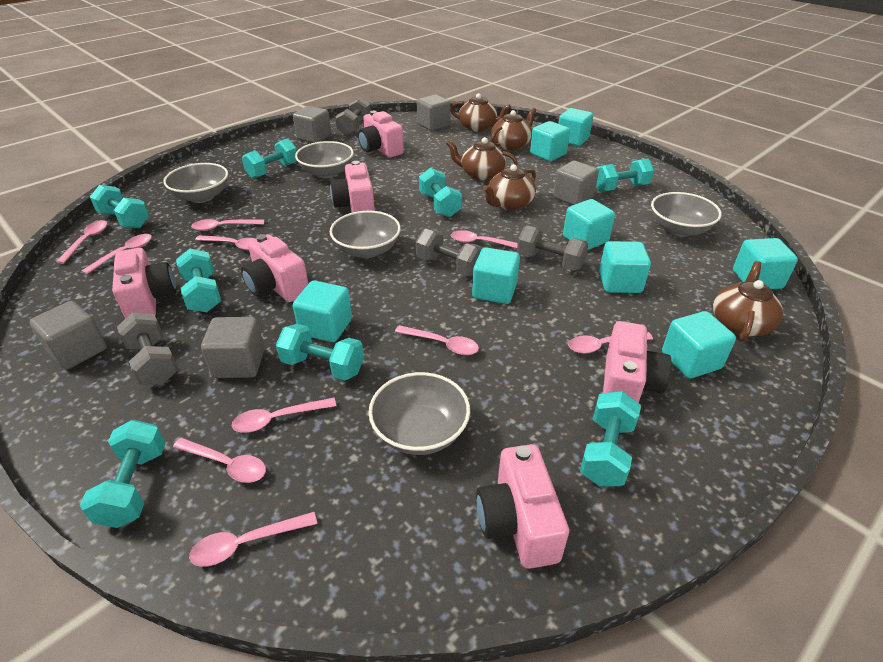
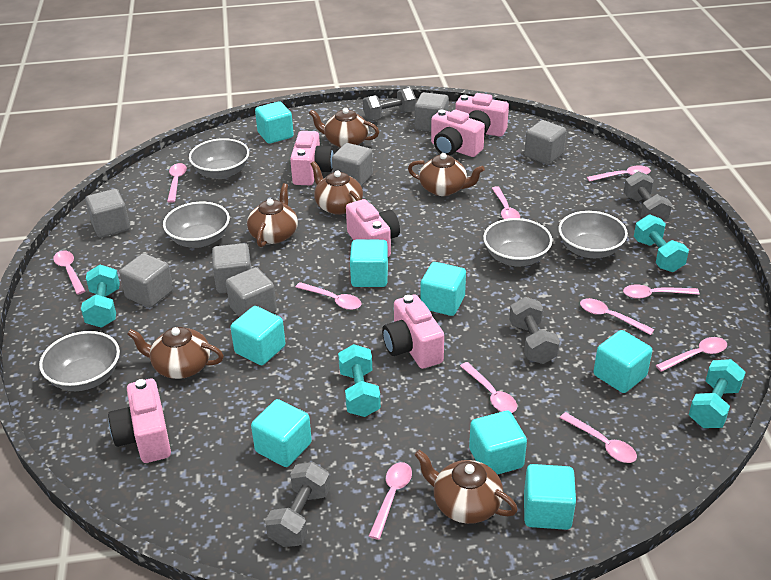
brown teapot: [446,137,518,180] [451,93,511,132] [483,164,536,210] [490,108,536,150] [713,261,783,341] = 5 -> [127,327,224,379] [247,183,298,247] [309,108,379,148] [311,161,363,215] [408,153,485,196] [415,450,518,524] = 6
grey cube: [29,301,107,369] [201,317,264,378] [293,106,331,143] [417,94,451,131] [553,160,599,205] = 5 -> [85,189,130,237] [119,253,173,308] [212,243,252,293] [226,267,277,317] [332,143,373,186] [415,92,449,131] [524,120,566,165] = 7
pink spoon: [56,220,107,264] [82,234,152,274] [173,438,266,483] [189,512,317,567] [191,219,264,231] [195,235,256,250] [232,398,336,433] [395,325,479,355] [451,230,518,248] [568,332,653,354] = 10 -> [53,251,85,295] [167,163,187,203] [296,282,361,310] [369,462,412,540] [460,362,517,413] [492,186,520,219] [560,412,637,463] [580,298,654,335] [587,165,651,182] [623,284,699,299] [656,337,727,372] = 11
turquoise dumbbell: [80,420,165,528] [90,185,149,228] [176,249,221,312] [242,138,297,179] [276,324,364,381] [419,168,462,217] [580,391,641,487] [596,158,654,192] = 8 -> [81,265,120,328] [338,344,381,417] [634,215,689,272] [689,359,746,428] = 4

